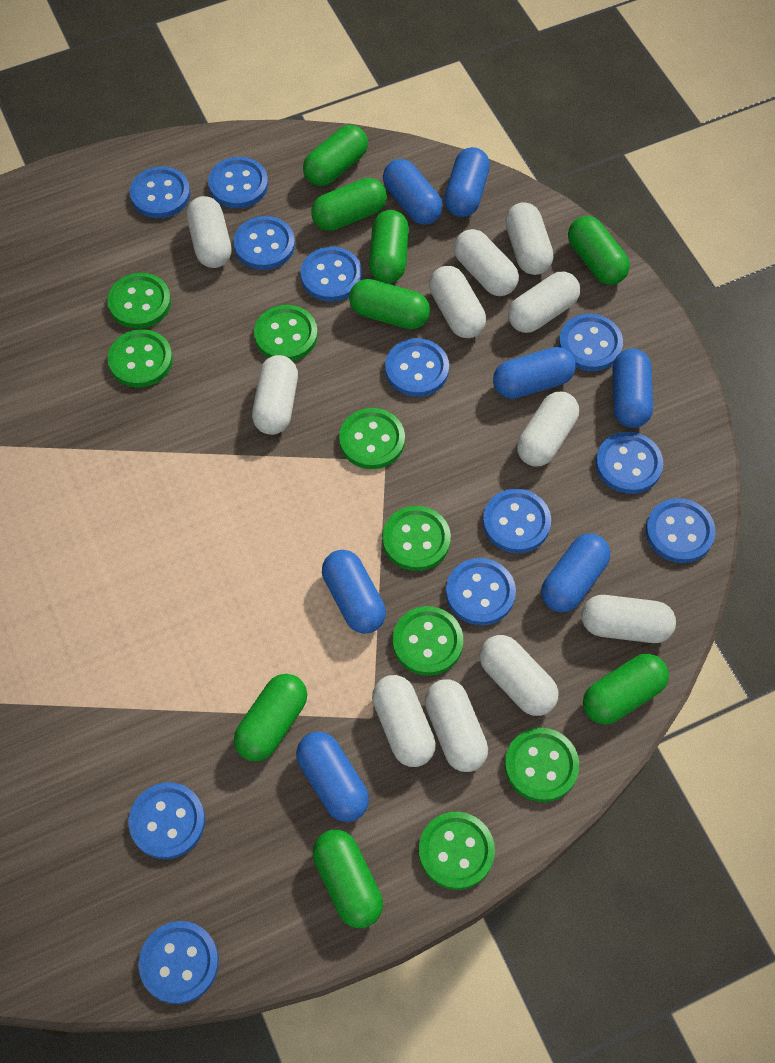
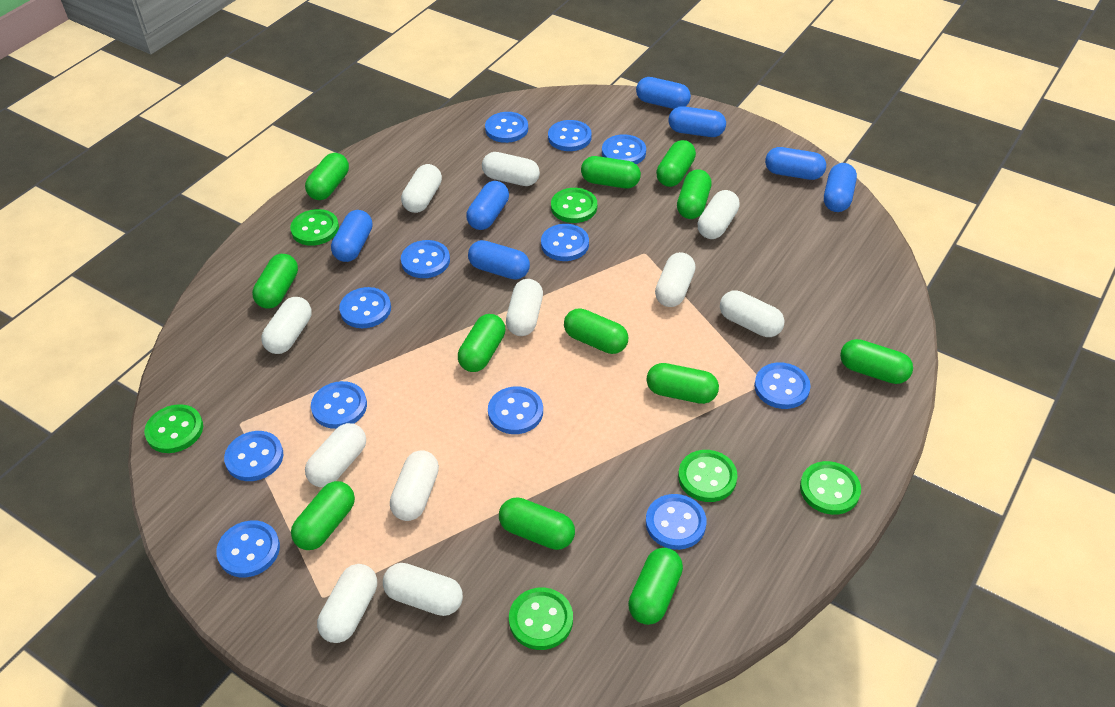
green button: [107,273,171,329] [108,329,173,388] [254,305,318,361] [339,408,405,469] [382,506,451,571] [393,606,463,676] [419,812,495,890] [505,728,579,802] = 8 -> [144,404,203,453] [290,209,339,246] [509,588,573,650] [551,188,597,223] [678,450,738,502] [800,461,861,515] = 6
green capsule: [234,674,307,762] [303,125,368,186] [311,178,387,231] [313,830,383,928] [349,279,430,329] [369,210,409,283] [568,216,630,285] [583,654,669,725] = 8 -> [252,254,298,308] [291,481,355,550] [305,153,349,200] [458,314,505,372] [499,497,575,550] [564,308,628,354] [581,156,641,188] [628,548,683,625] [646,363,719,404] [656,140,696,187] [677,169,712,219] [840,339,913,384] = 12

